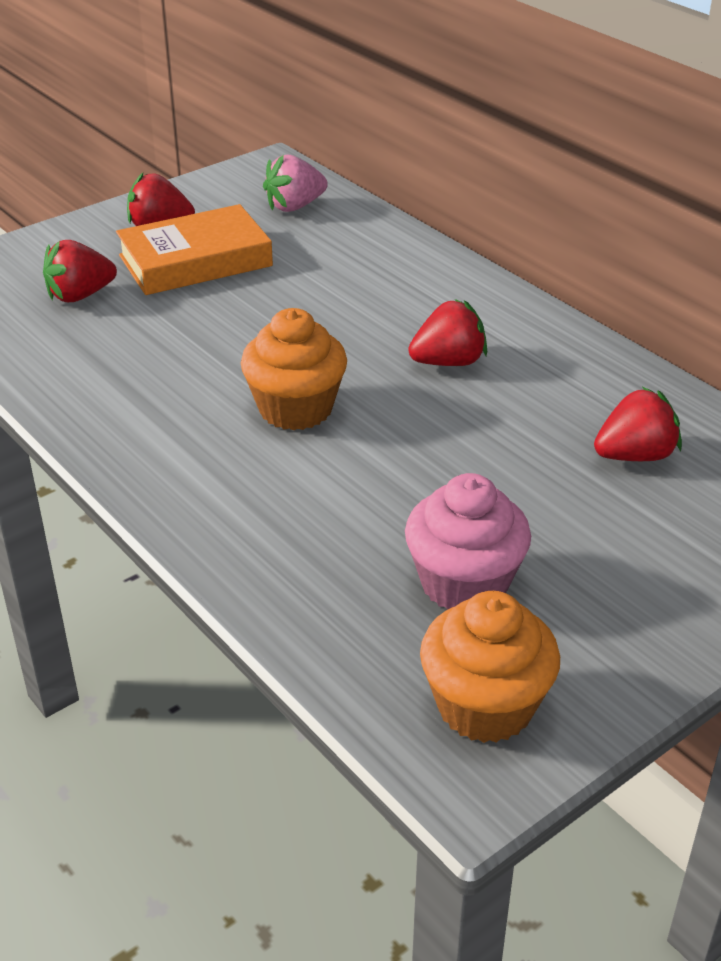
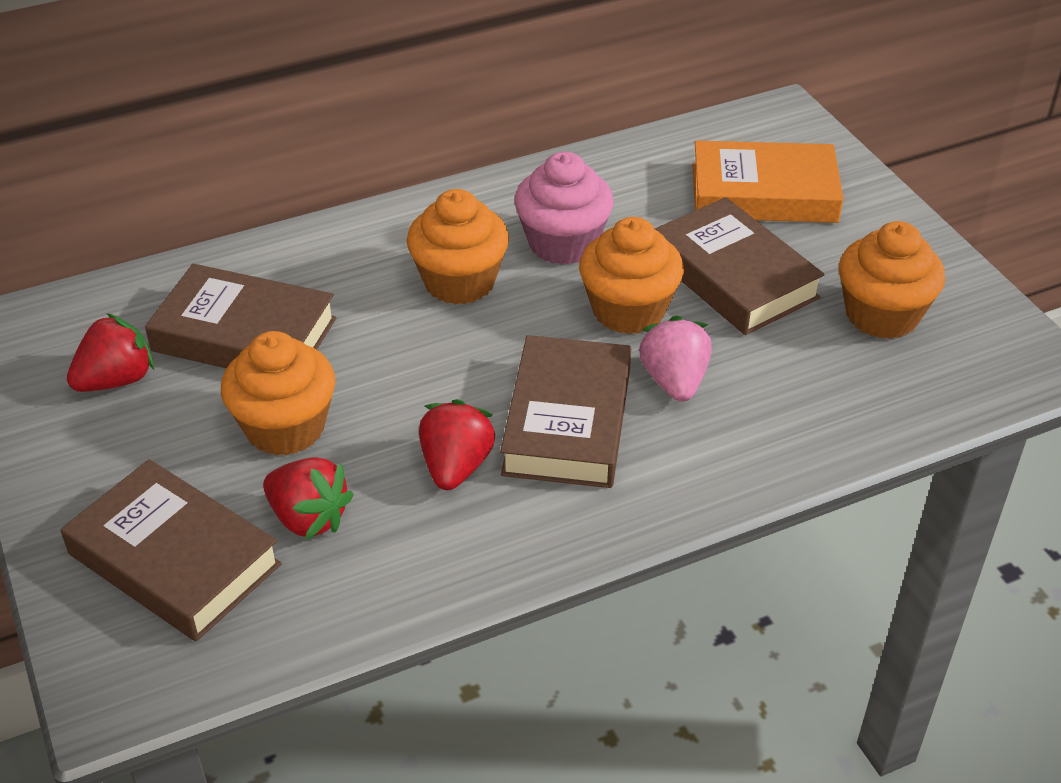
brown book: none = 0 -> [61,459,282,641] [145,264,336,368] [500,335,631,488] [655,197,825,335] = 4
orange cupcake: [241,308,347,431] [420,591,560,743] = 2 -> [221,331,335,456] [407,189,509,305] [579,217,684,334] [839,221,945,339] = 4
red strawberry: [43,240,117,302] [127,173,195,226] [408,299,487,366] [594,387,682,461] = 4 -> [67,313,154,392] [263,457,354,540] [419,399,496,490] = 3

